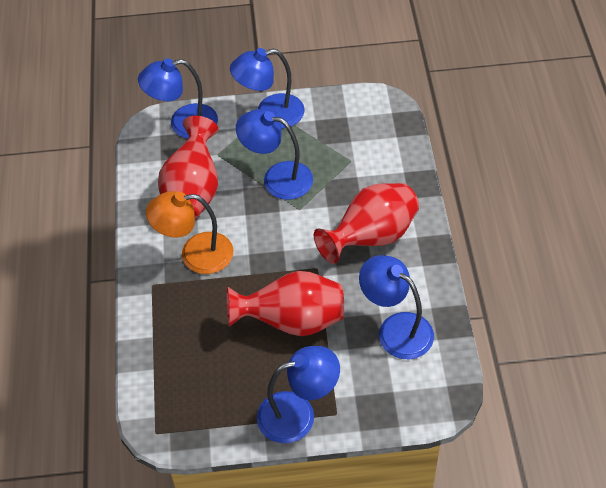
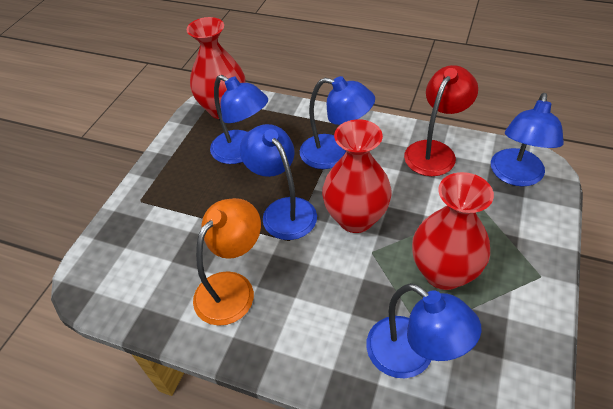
red lamp: none = 0 -> [404,65,478,176] = 1

